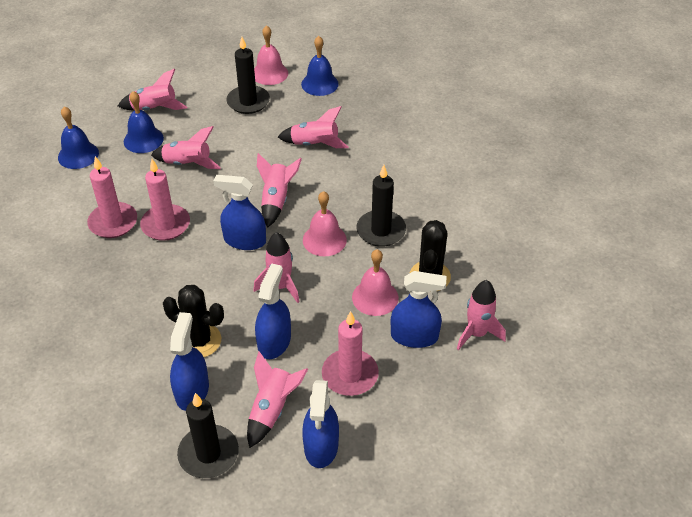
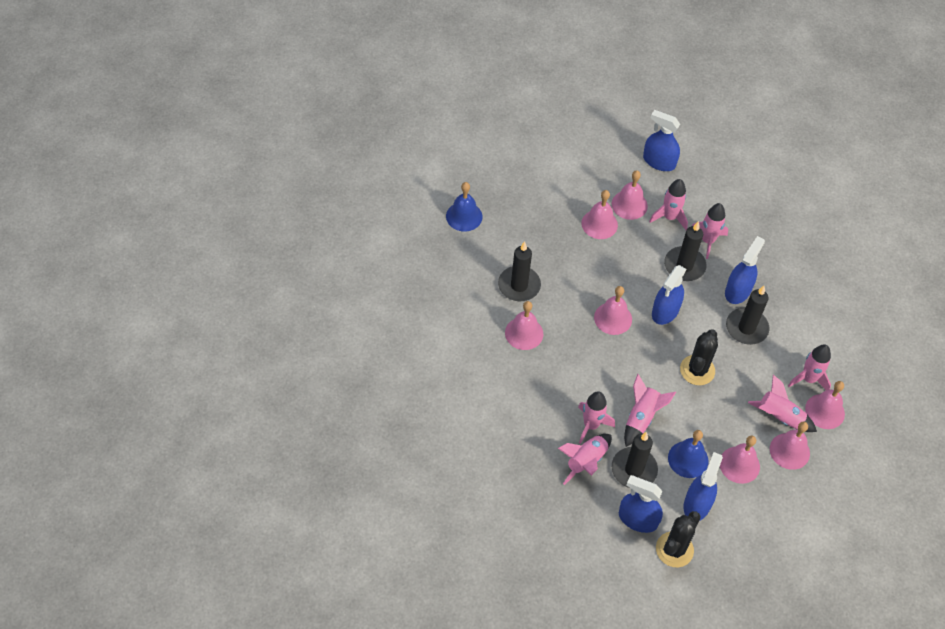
black candle: [177,393,239,478] [226,37,270,114] [357,165,406,247] = 3 -> [498,241,541,301] [612,432,658,488] [664,221,706,281] [726,286,769,345] = 4
blue bell: [58,106,99,169] [124,91,164,153] [301,36,339,96] = 3 -> [446,182,482,231] [668,430,709,478] = 2
pink bell: [254,25,288,85] [303,191,347,256] [352,249,399,316] = 3 -> [505,301,543,350] [581,190,618,239] [594,286,632,335] [612,170,648,220] [720,436,760,484] [770,422,810,470] [805,381,845,429] = 7
pink candle: [87,156,137,238] [140,159,190,241] [322,311,379,396] = 3 -> none = 0

